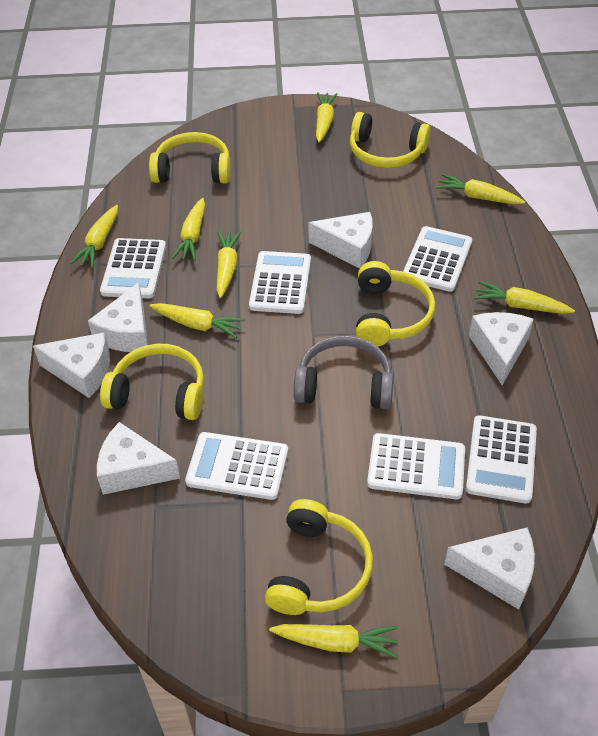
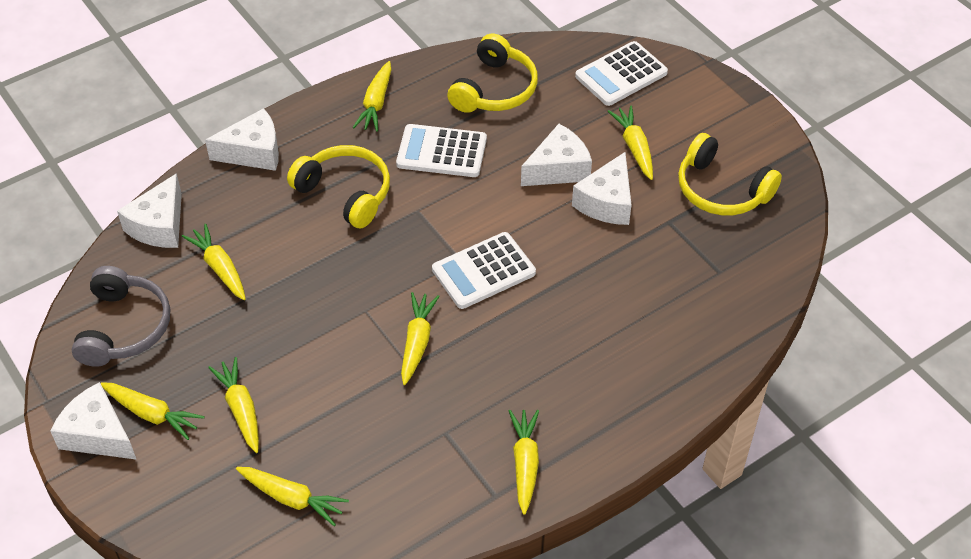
white calculator: [100,238,166,298] [185,432,288,500] [249,251,311,314] [367,433,465,499] [403,226,472,292] [466,415,537,504] = 6 -> [396,124,487,177] [432,232,536,309] [575,41,668,106] = 3
white cheese: [33,333,110,398] [88,282,148,352] [97,422,180,495] [309,212,373,269] [444,527,535,610] [469,312,534,385] = 6 -> [50,382,137,460] [117,173,182,248] [205,108,279,171] [521,124,592,186] [572,152,632,225] = 5
yellow headphones: [100,344,204,420] [149,132,231,183] [265,499,373,615] [350,112,430,168] [356,261,435,347] = 5 -> [287,145,390,228] [447,33,538,113] [678,133,782,215] = 3

